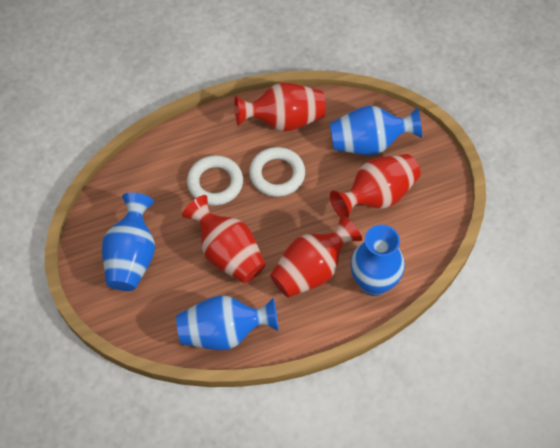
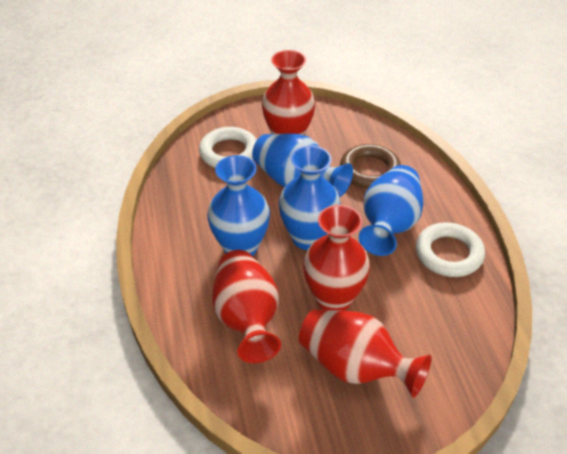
brown ring: none = 0 -> [340,144,401,189] = 1

